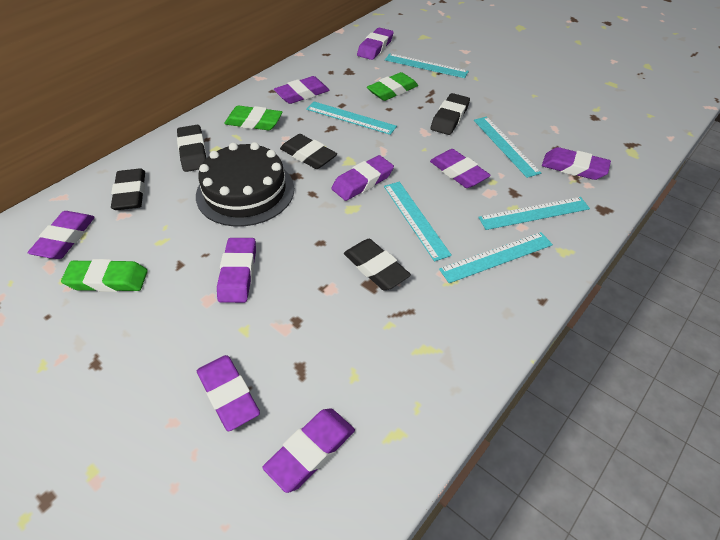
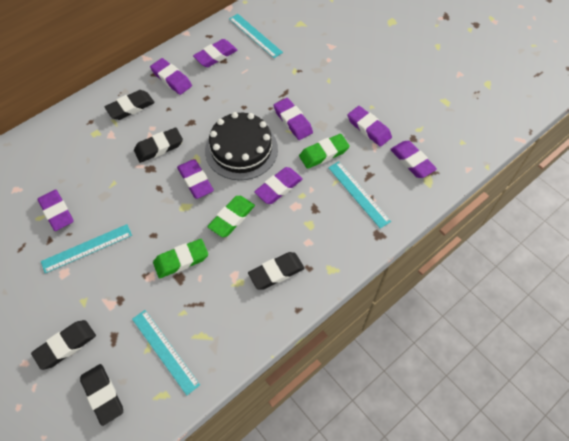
purple eraser: [28,211,95,259] [197,355,260,431] [217,238,256,303] [262,408,355,493] [274,76,330,104] [332,155,394,201] [357,27,394,60] [430,149,491,188] [542,147,611,180] = 9 -> [38,189,74,231] [150,58,192,95] [177,159,214,199] [193,39,237,67] [254,167,303,204] [273,98,313,140] [348,106,392,147] [390,141,437,178] = 8
turquoise ruler: [306,102,397,135] [384,182,452,262] [385,54,469,78] [439,232,553,283] [474,117,541,178] [478,197,590,230] = 6 -> [41,224,132,273] [132,310,200,395] [229,14,283,58] [328,161,391,228] = 4

